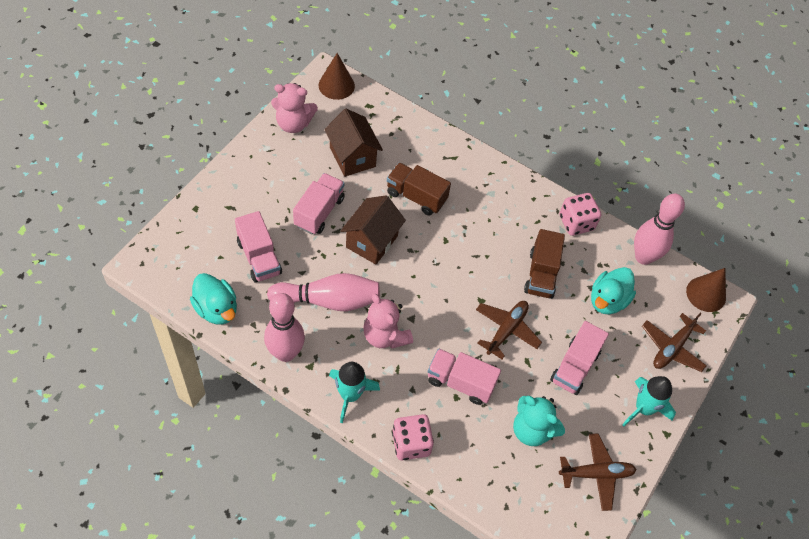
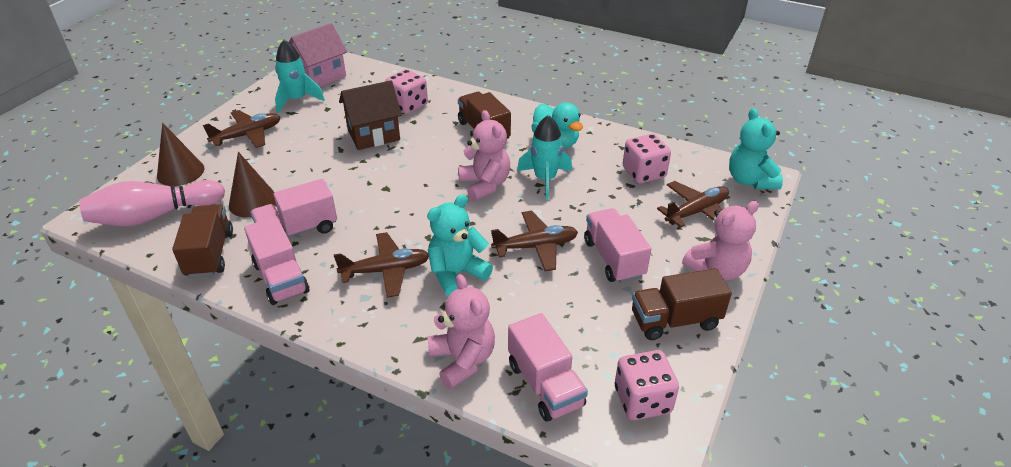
brown house: [324,109,383,177] [341,195,406,264] = 2 -> [339,80,402,150] = 1
brown plane: [476,301,542,359] [559,434,637,511] [642,313,707,372] = 3 -> [203,110,280,148] [334,232,429,298] [491,211,578,271] [657,181,729,228] = 4
brown truck: [387,163,451,216] [524,229,565,299] = 2 -> [172,204,233,278] [458,92,511,141] [632,268,732,340] = 3
pink bowling pin: [264,293,305,362] [267,273,380,311] [634,193,685,265] = 3 -> [79,180,225,226] = 1
pink dice: [392,414,434,460] [559,193,601,236] = 2 -> [385,69,428,114] [615,350,679,420] [623,134,671,184] = 3
pink house: none = 0 -> [289,23,347,87] = 1
pink teddy bear: [271,83,318,133] [363,293,413,349] = 2 -> [427,274,495,389] [458,110,510,201] [682,201,759,281] = 3
turquoise duck: [190,273,237,325] [591,267,636,314] = 2 -> [531,102,583,148] = 1
turquoise teddy bear: [513,396,565,446] = 1 -> [427,194,493,297] [729,108,783,189] = 2

